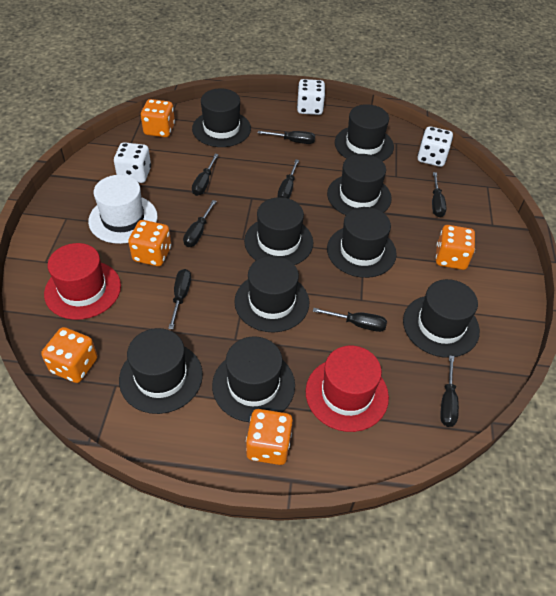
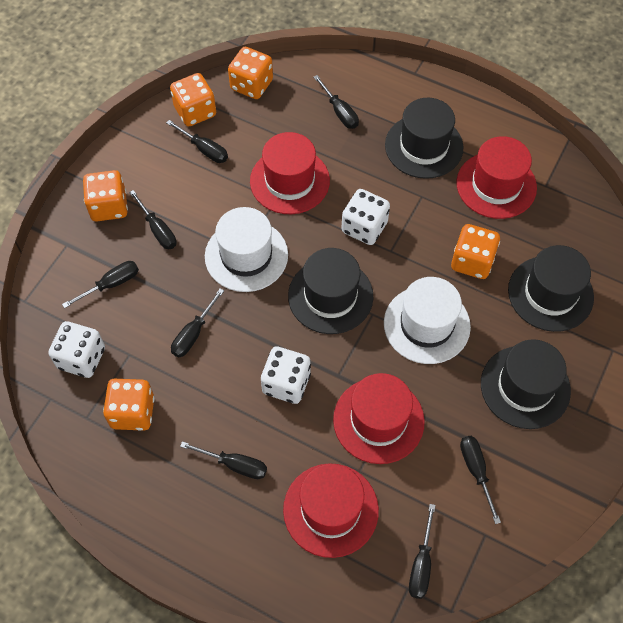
black hat: [119,328,203,414] [192,88,251,147] [212,336,295,422] [234,256,309,333] [244,197,313,265] [327,154,392,215] [327,207,397,278] [335,104,394,162] [403,279,480,358] = 9 -> [288,248,373,334] [385,98,463,179] [481,339,571,429] [508,245,594,332] = 4
red hat: [44,243,121,320] [306,346,389,432] = 2 -> [250,132,330,214] [283,463,379,558] [333,373,425,464] [456,136,537,219] = 4
white hat: [88,175,158,244] = 1 -> [205,207,288,292] [384,277,471,364] = 2

